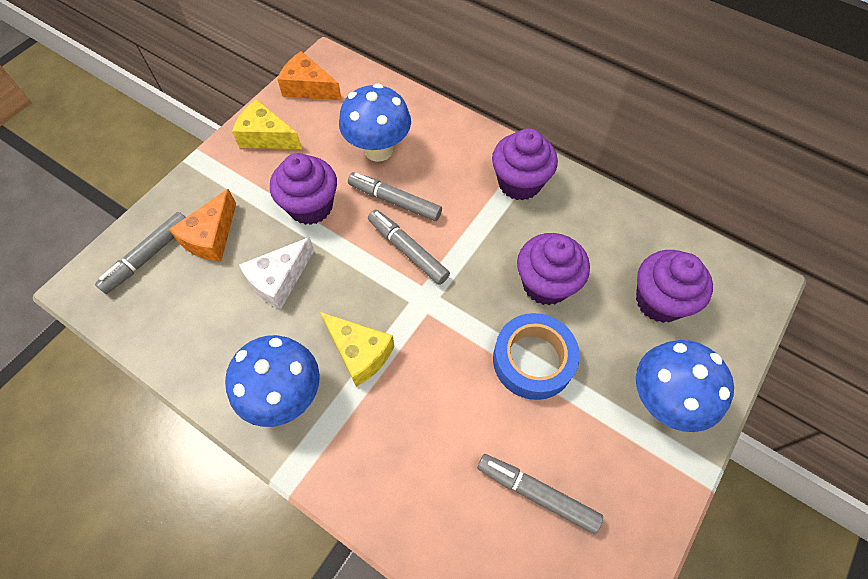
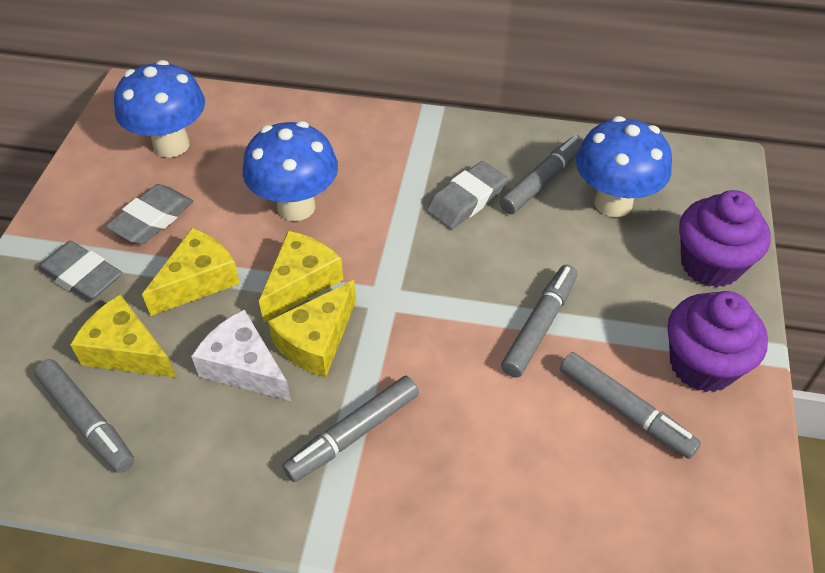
blue tape: [493,313,580,400] = 1 -> none = 0
grey eraser: none = 0 -> [38,241,122,301] [105,184,193,244] [426,161,507,229] = 3
grey marker: [95,212,186,294] [348,172,442,221] [368,209,450,285] [477,454,603,534] = 4 -> [34,359,134,473] [282,376,419,482] [500,135,584,214] [501,265,577,378] [560,352,701,459] = 5
orange cheese: [169,189,236,261] [277,51,342,100] = 2 -> none = 0
purple cupcake: [270,153,337,225] [492,128,558,201] [517,233,590,305] [636,250,713,323] = 4 -> [667,291,768,392] [679,190,771,288] = 2
yellow cheese: [232,99,302,149] [320,312,394,387] = 2 -> [70,294,176,378] [142,228,240,316] [259,231,343,322] [268,280,356,377] = 4

